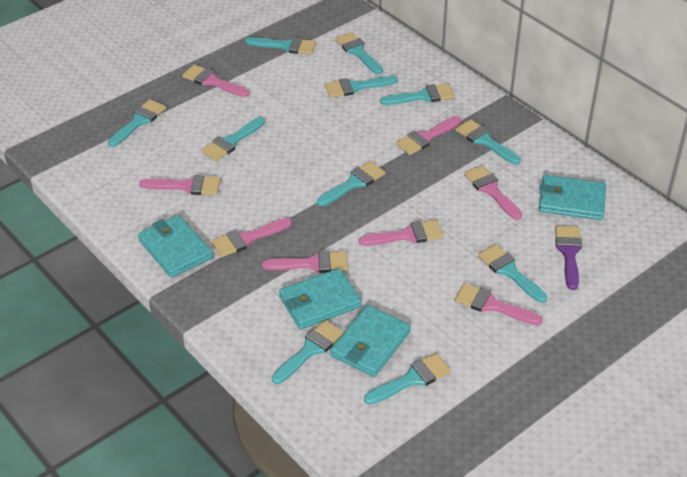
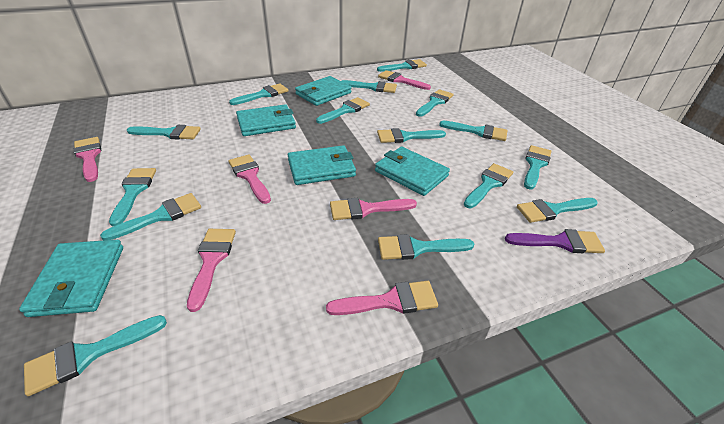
pink brush: [139,175,221,195] [182,64,249,97] [211,218,292,257] [262,251,348,273] [359,220,443,246] [396,116,461,155] [454,283,543,325] [464,165,522,220] = 8 -> [74,137,102,182] [187,229,236,312] [228,154,271,204] [326,281,438,315] [330,198,417,220] [378,70,431,90] = 6
turquoise brush: [108,99,166,147] [201,117,265,161] [245,37,316,55] [272,320,344,384] [317,161,385,206] [324,76,398,98] [335,32,383,75] [364,353,451,405] [380,83,455,105] [455,119,521,165] [478,244,547,303] = 11 -> [24,315,167,396] [100,193,201,240] [109,168,156,227] [127,125,201,140] [229,83,288,105] [316,97,370,124] [342,80,397,93] [377,59,427,72] [377,128,446,143] [378,234,474,260] [416,89,454,117] [439,121,507,141] [464,163,513,208] [517,198,598,223] [524,145,551,190] = 15
turquoise wallet: [138,215,213,278] [279,268,362,329] [330,305,411,377] [539,175,606,220] = 4 -> [19,240,123,317] [236,104,296,136] [288,145,356,185] [295,76,351,106] [375,147,450,196] = 5

